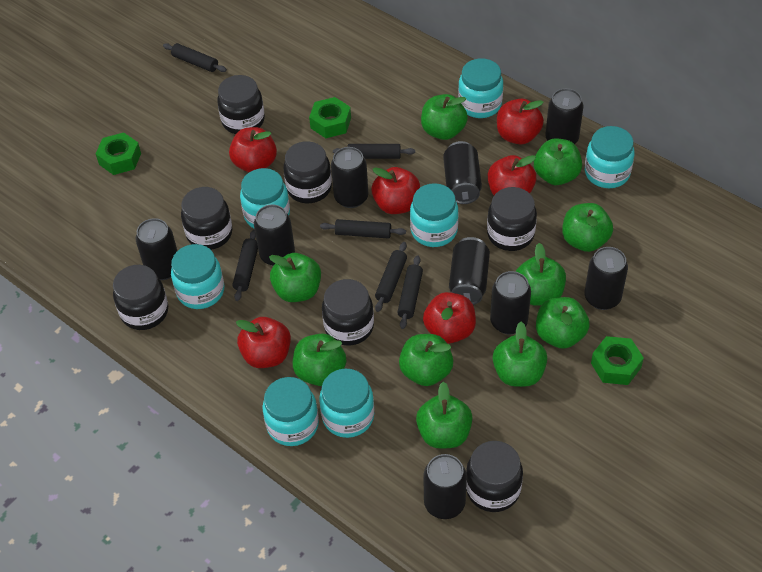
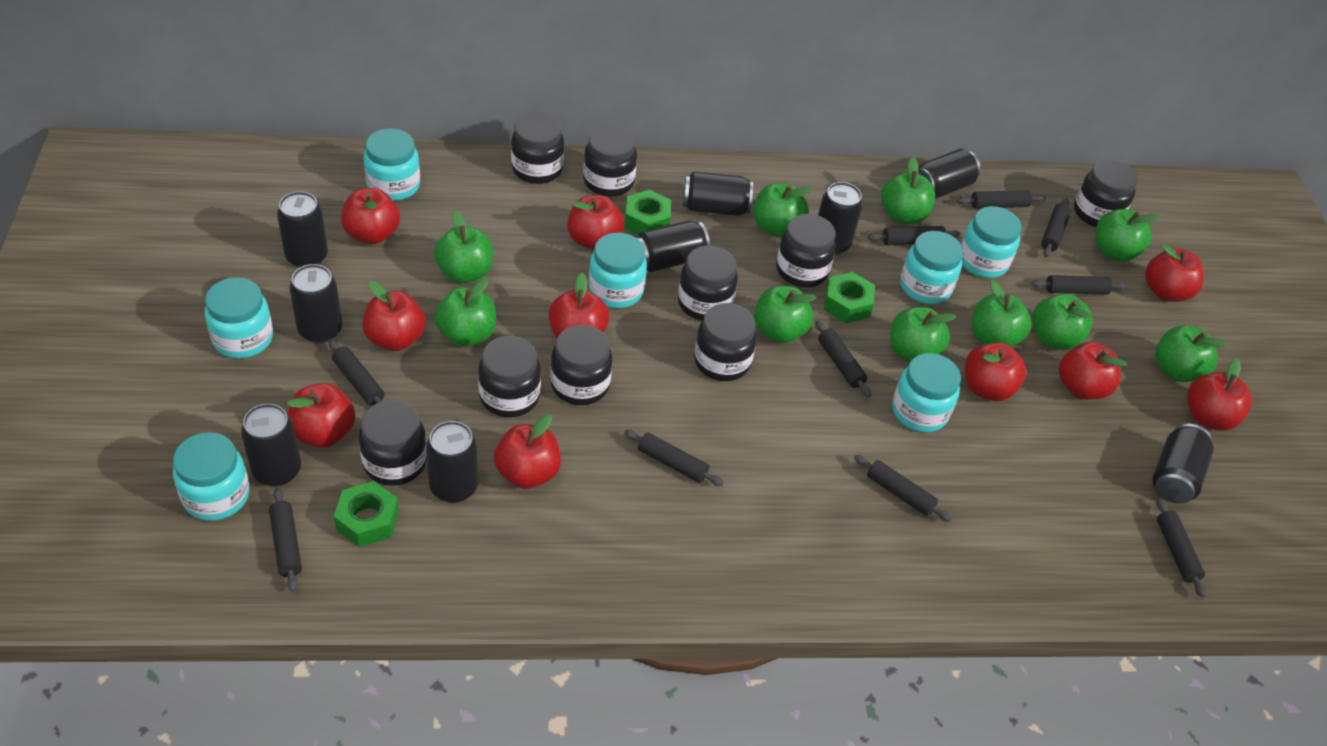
black jar: [113,265,168,330] [181,187,233,250] [217,75,265,134] [283,141,332,203] [322,279,374,346] [466,441,523,512] [487,187,537,251] = 7 -> [359,400,427,486] [478,336,541,417] [511,113,564,184] [550,325,612,405] [583,126,637,197] [678,245,738,321] [694,303,757,381] [776,214,836,287] [1074,160,1138,227] = 9
black rolling pin: [163,43,227,72] [233,230,258,301] [320,219,406,239] [333,144,415,159] [375,242,407,312] [397,255,423,329] = 6 -> [269,488,302,592] [329,340,384,406] [624,430,724,486] [815,320,871,397] [854,455,952,522] [868,226,960,245] [957,190,1046,209] [1031,275,1127,295] [1041,198,1071,257] [1156,497,1206,598] = 10
red apple: [229,127,277,172] [236,317,291,368] [372,167,420,214] [423,292,476,344] [488,155,536,195] [497,99,544,145] = 6 -> [287,383,355,448] [341,188,400,244] [363,281,426,351] [494,414,561,489] [549,273,610,338] [567,195,624,250] [965,343,1026,401] [1059,342,1127,400] [1145,244,1204,302] [1187,358,1252,431] = 10

